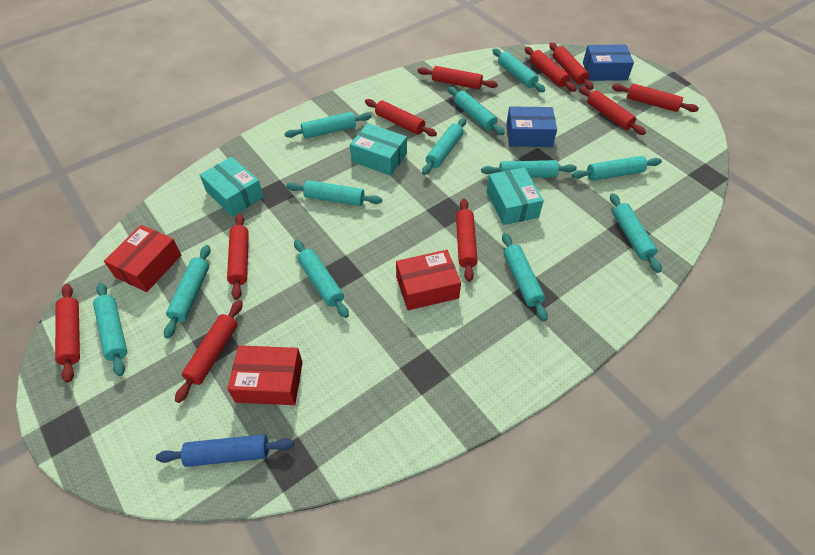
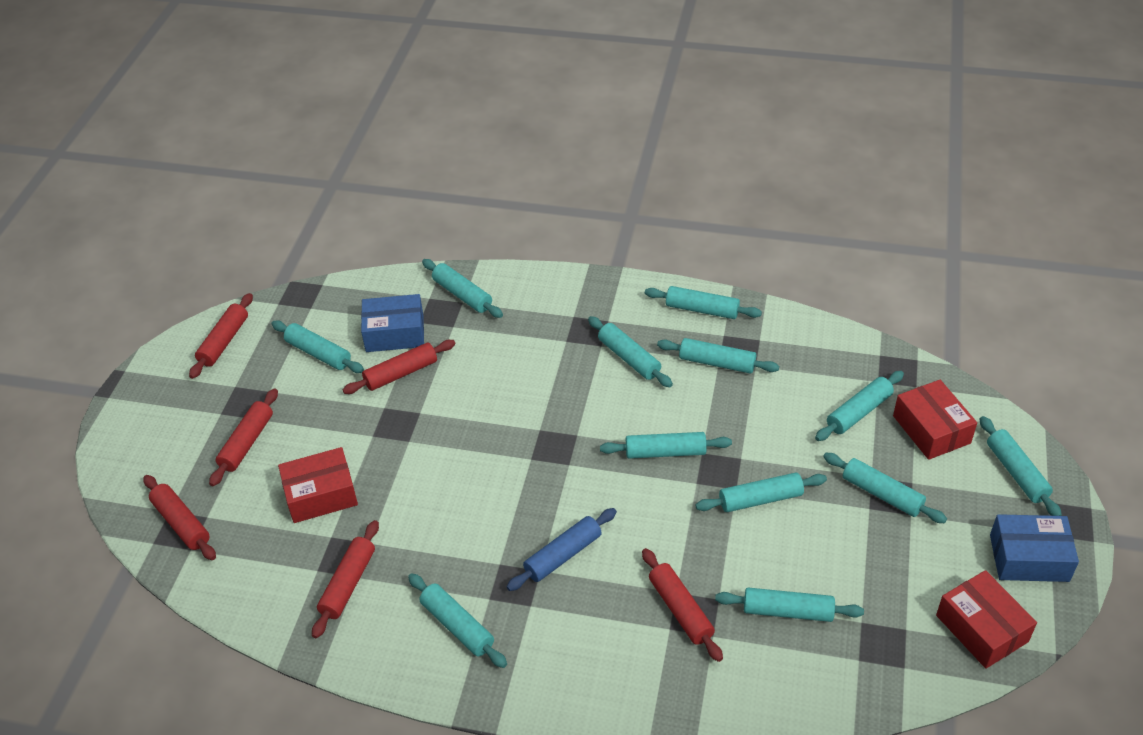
red rolling pin: [55,284,80,383] [175,300,243,403] [227,214,249,300] [365,99,437,137] [418,66,498,89] [456,199,478,282] [525,47,576,92] [549,42,594,90] [579,87,646,135] [612,84,699,112] = 10 -> [143,475,216,560] [189,293,253,379] [209,388,278,486] [312,520,379,638] [342,340,455,394] [642,548,723,662] = 6
turquoise box: [200,157,264,216] [350,123,407,176] [487,167,544,225] = 3 -> none = 0

